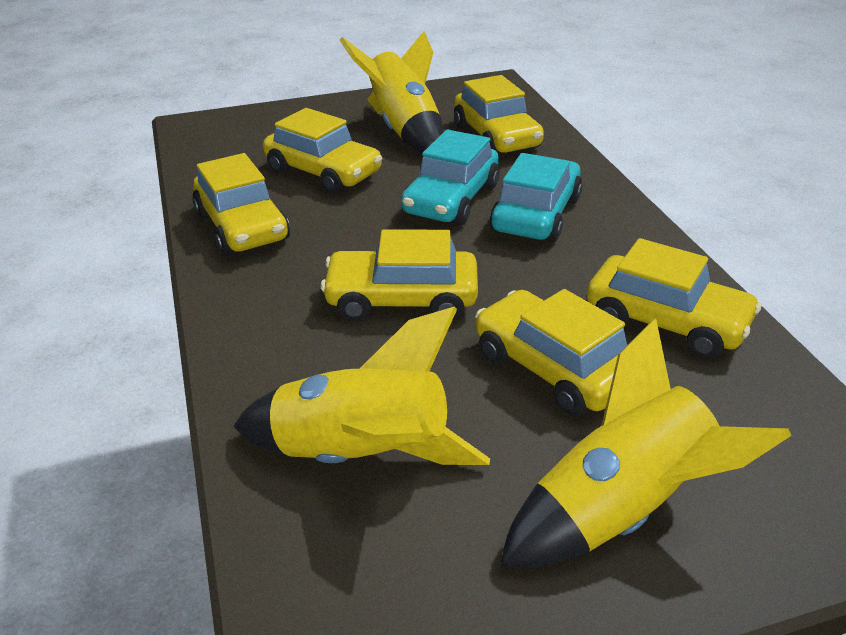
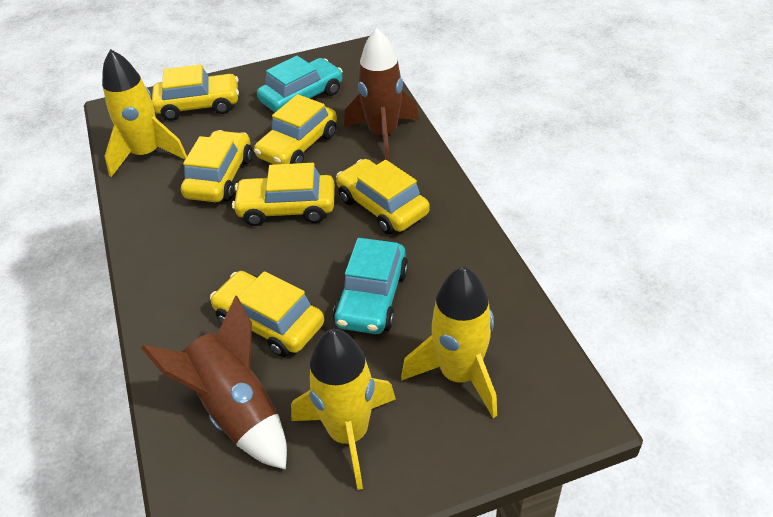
brown rocket: none = 0 -> [141,296,287,470] [344,28,419,162] = 2

